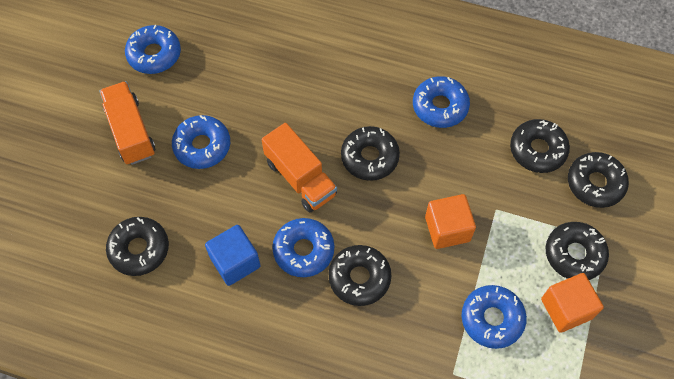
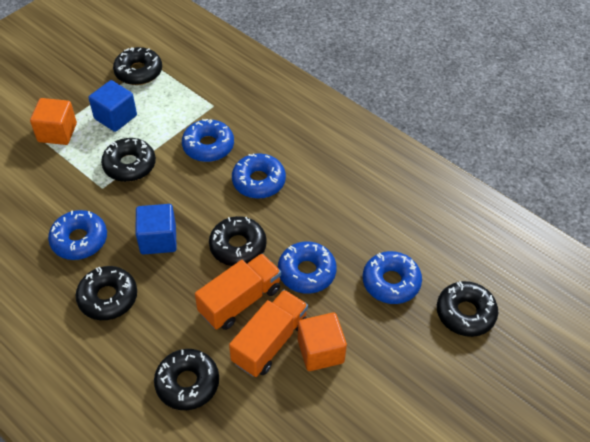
blue cube: [205,225,261,286] = 1 -> [89,80,137,132] [136,204,177,255] = 2

